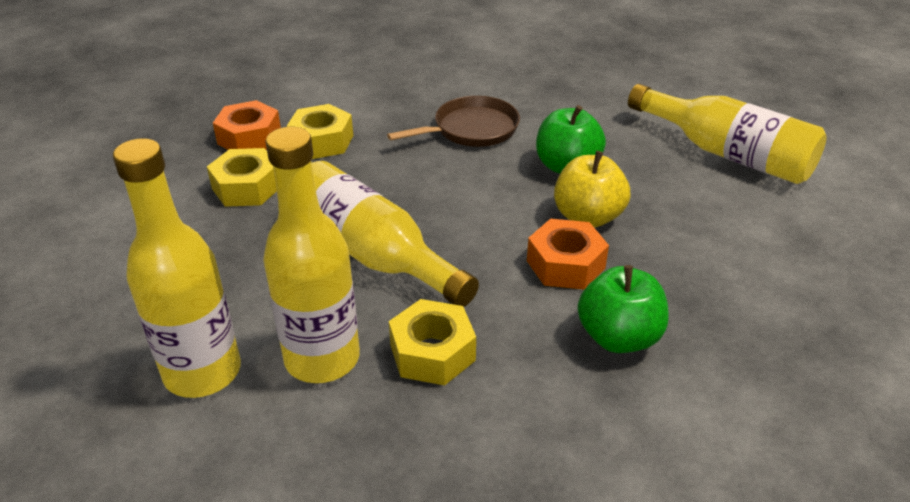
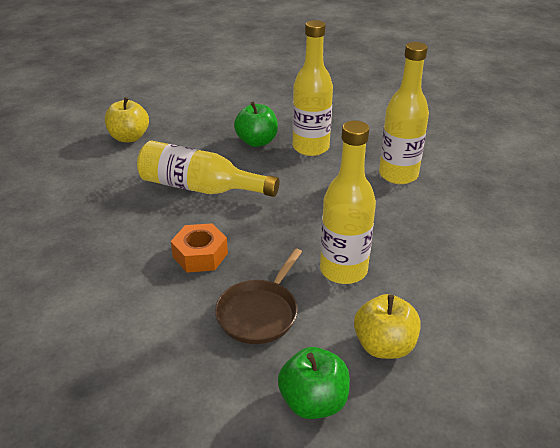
orange nut: [213,100,281,150] [527,219,609,290] = 2 -> [171,223,228,272] = 1
yellow apple: [554,151,630,228] = 1 -> [105,97,149,142] [354,294,421,359] = 2
yellow nut: [207,148,277,207] [287,104,353,159] [389,299,476,385] = 3 -> none = 0

